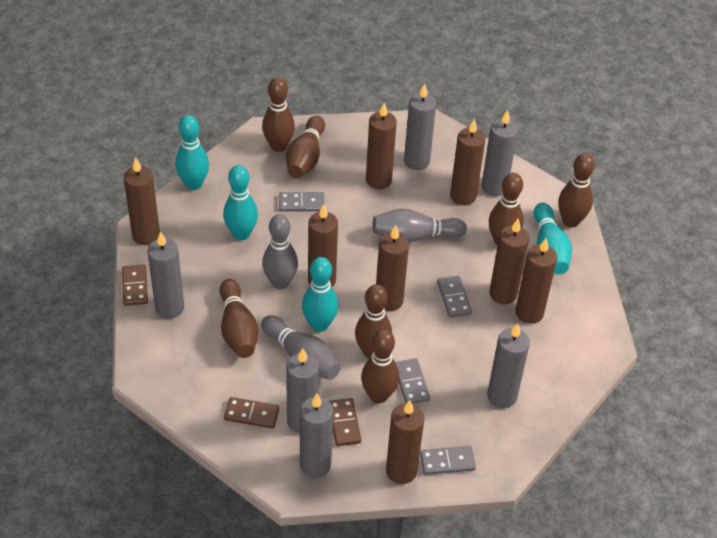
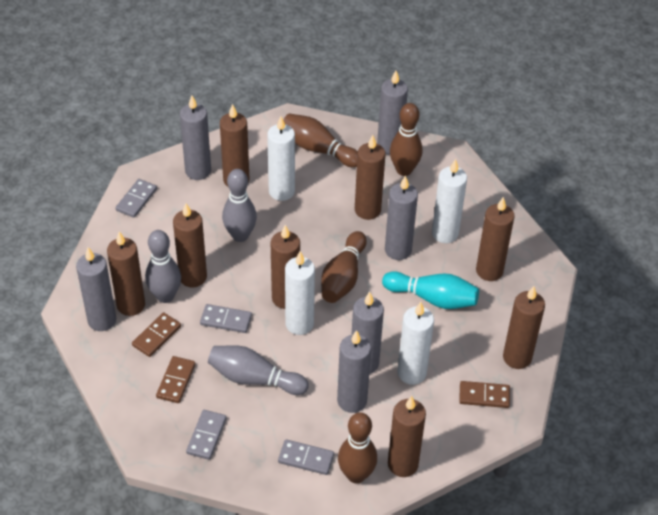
brown bowling pin: [219,279,258,358] [262,77,295,152] [286,116,325,178] [355,284,392,358] [361,329,399,403] [489,173,523,246] [558,153,595,227] = 7 -> [283,113,358,168] [321,231,367,303] [338,412,377,483] [390,103,422,176] = 4
turquoise bowling pin: [175,115,209,190] [223,165,258,240] [302,257,339,332] [533,203,572,275] = 4 -> [382,271,479,309] = 1
white candle: none = 0 -> [267,116,295,201] [285,251,315,335] [398,302,434,385] [432,159,467,243] = 4

